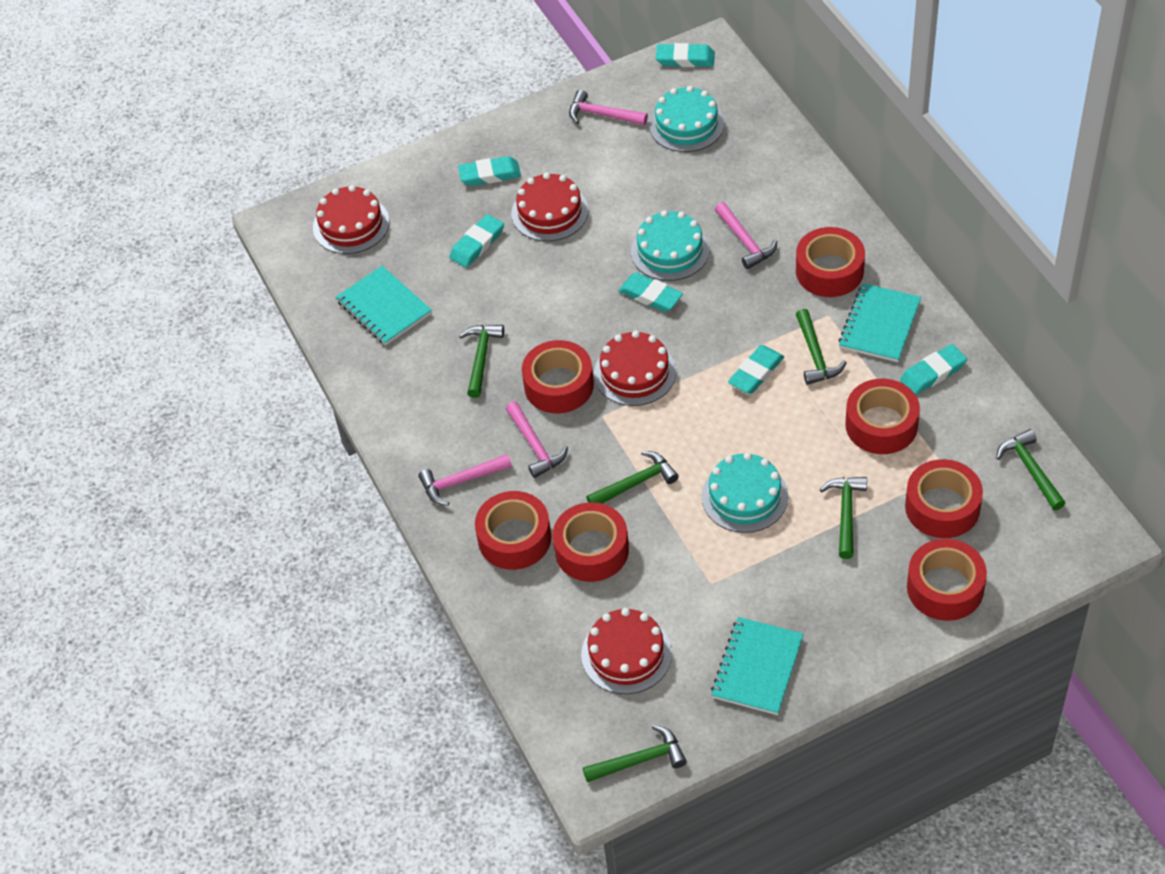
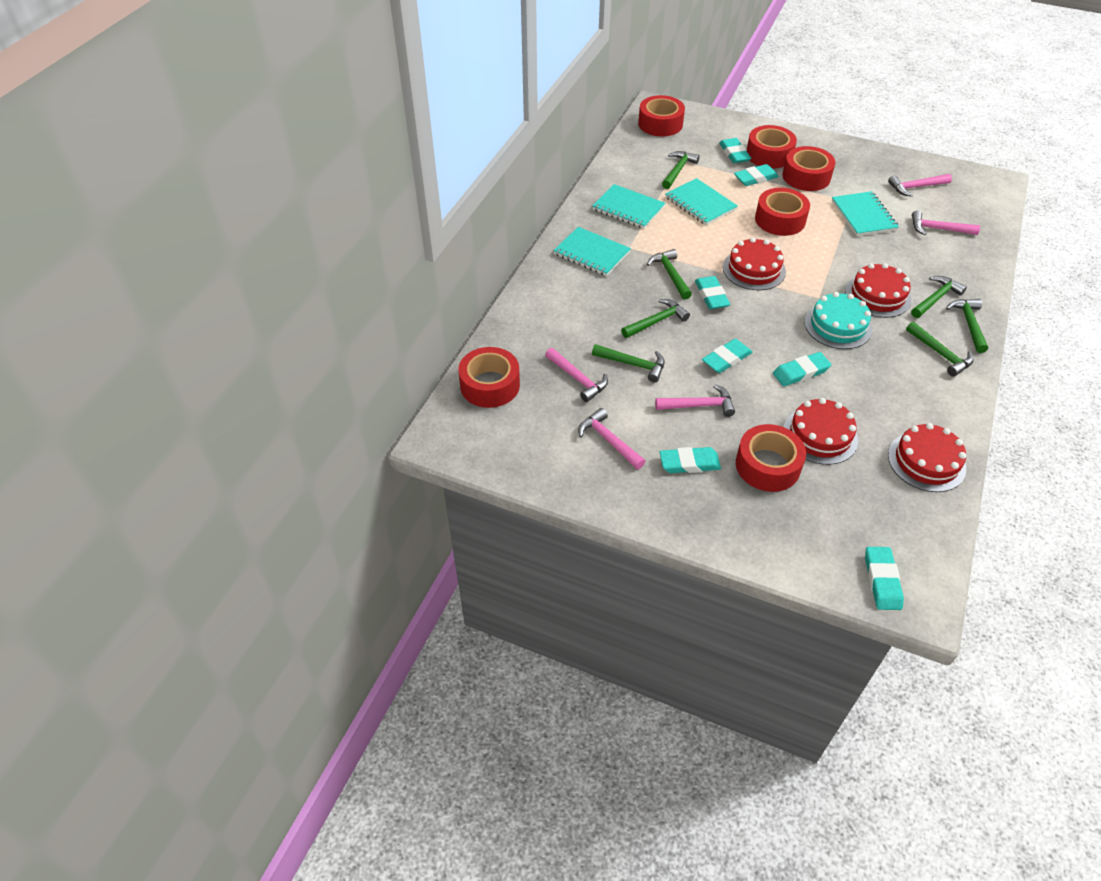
green hammer: [459,325,504,398] [583,725,687,782] [586,451,679,504] [796,309,847,385] [820,477,867,559] [996,429,1065,510] = 6 -> [592,344,665,382] [621,299,690,338] [647,249,692,299] [662,151,700,189] [906,322,973,377] [911,276,967,318] [946,299,988,353] = 7
pink hammer: [418,454,512,506] [506,402,568,478] [569,90,648,126] [715,202,777,269] = 4 -> [545,348,608,402] [578,408,645,469] [655,384,735,417] [888,174,952,197] [912,210,980,235] = 5
red tape: [475,491,551,570] [522,340,594,413] [553,502,629,582] [796,227,865,297] [845,379,920,454] [905,459,983,538] [907,539,987,621] = 7 -> [458,347,520,408] [638,95,685,137] [736,424,806,492] [747,125,797,168] [755,188,810,236] [782,146,835,191] = 6
turquoise cake: [631,210,710,281] [649,86,724,152] [702,452,788,533] = 3 -> [804,292,872,349] = 1
turquoise eraser: [449,214,504,268] [458,156,521,186] [619,273,683,312] [656,43,715,67] [728,345,784,394] [900,344,967,395] = 6 -> [660,447,721,473] [695,276,730,309] [702,339,752,373] [719,138,751,164] [734,164,779,186] [773,352,831,386] [865,547,904,610] = 7
turquoise notebook: [336,266,432,345] [711,617,804,715] [839,283,921,362] = 3 -> [553,227,631,276] [592,184,666,229] [665,178,738,225] [832,191,899,236] = 4

